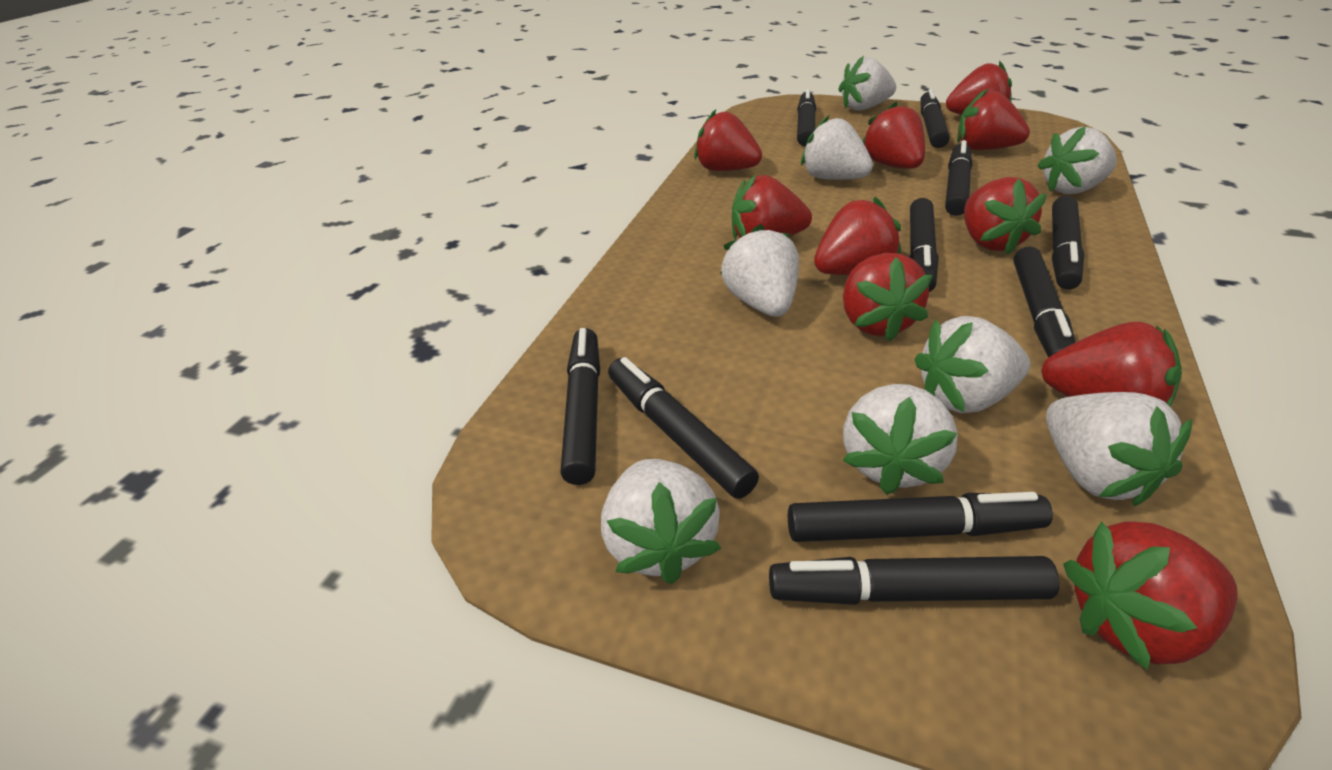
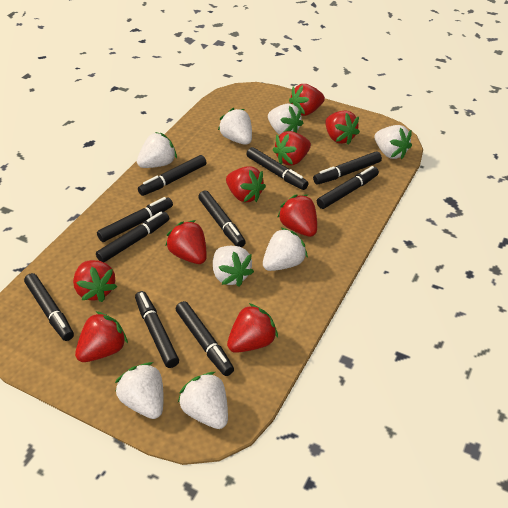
red strawberry: [694,109,762,171] [732,175,812,240] [814,197,901,275] [843,253,932,342] [863,101,925,169] [946,61,1012,115] [957,89,1030,150] [964,177,1047,254] [1041,322,1182,407] [1063,521,1238,670] = 10 -> [73,260,117,302] [75,311,128,362] [166,220,207,264] [226,167,266,202] [227,303,278,353] [273,131,311,166] [277,194,317,237] [289,84,325,116] [325,110,360,145] = 9

